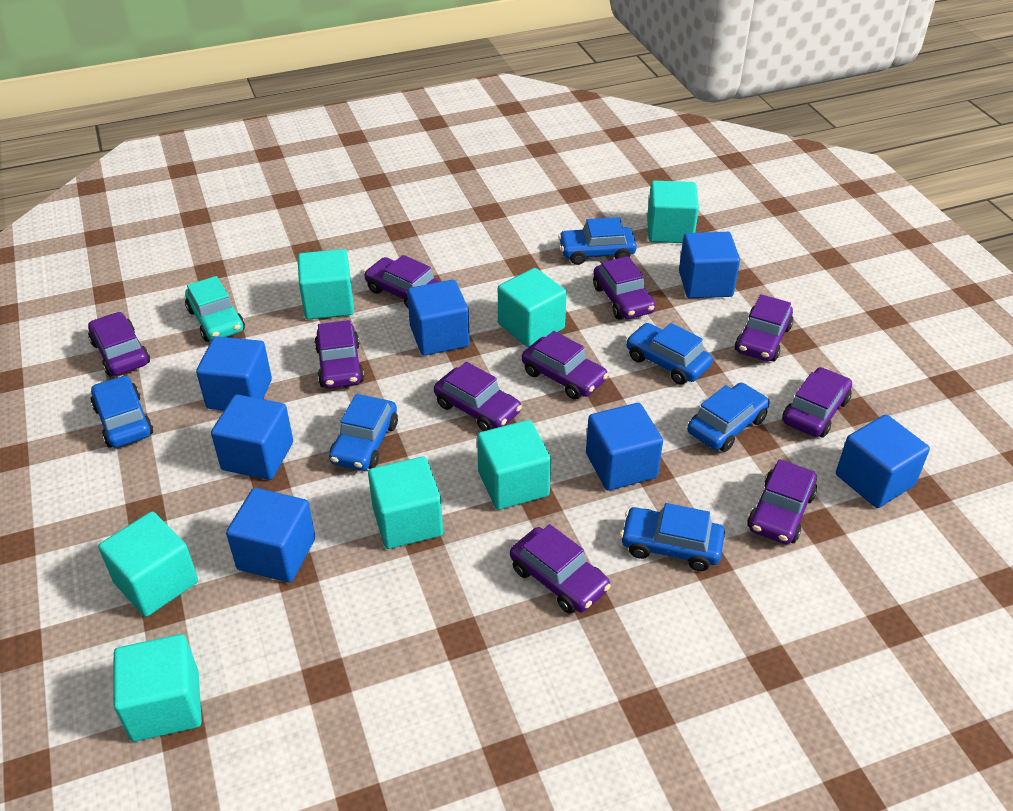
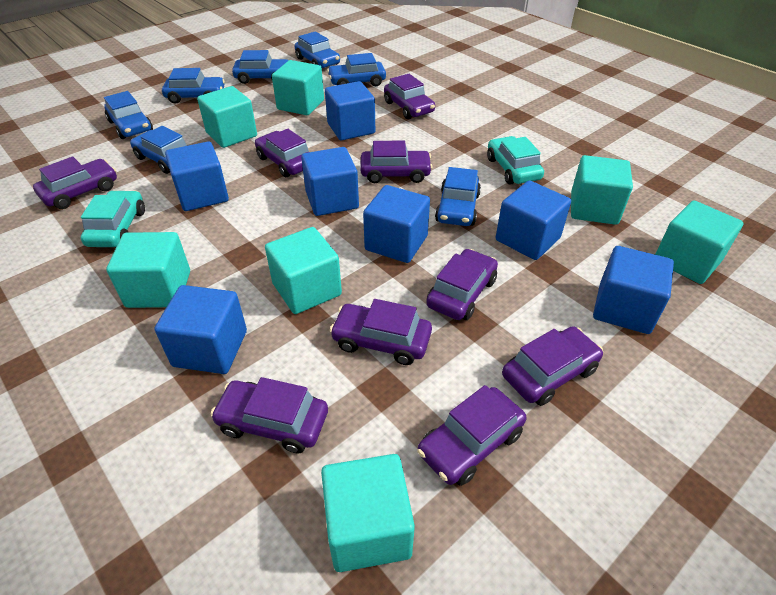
blue car: [90,375,153,448] [329,394,398,471] [558,217,637,265] [620,503,725,571] [626,323,713,385] [687,383,770,452] = 6 -> [104,91,153,139] [130,126,187,174] [162,68,225,104] [232,50,288,84] [295,31,340,68] [327,53,386,86] [435,167,481,226] = 7
purple car: [88,312,150,376] [314,320,364,388] [364,255,440,308] [434,362,522,431] [510,524,611,614] [522,331,608,400] [593,256,656,319] [735,294,793,362] [747,459,817,544] [782,367,852,438] = 10 -> [33,156,117,209] [211,377,328,454] [255,129,309,177] [330,299,432,365] [360,141,433,183] [384,74,435,119] [417,385,526,486] [426,249,498,320] [502,326,603,406] = 9
turquoise car: [185,276,245,342] = 1 -> [81,190,145,247] [487,136,544,184] = 2

